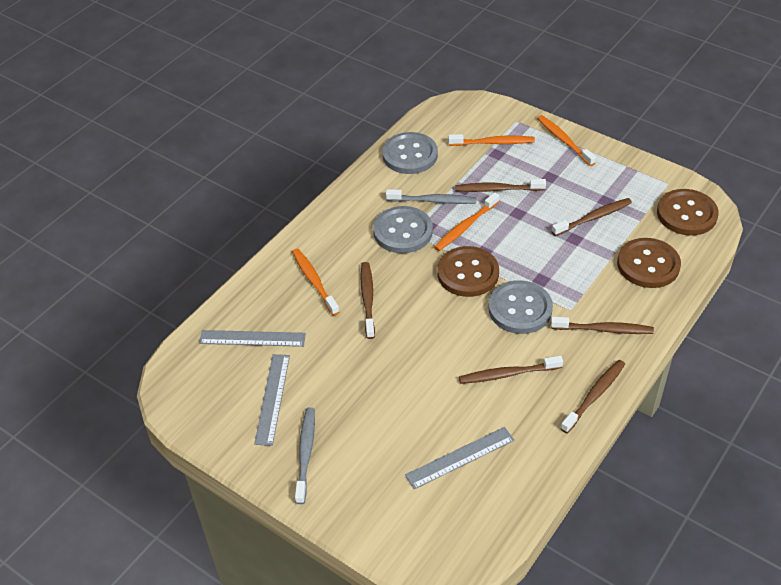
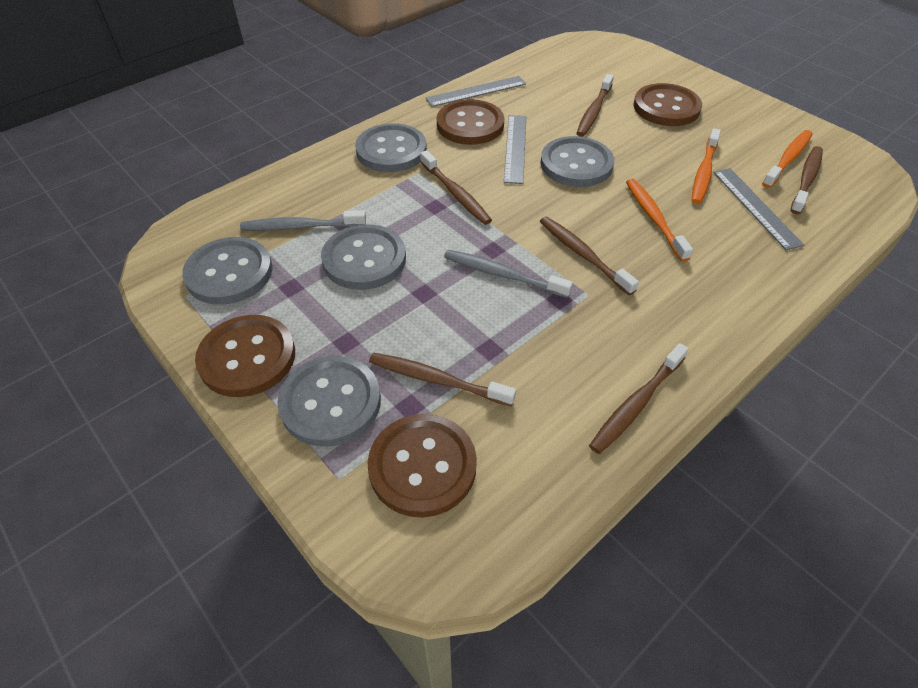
brown button: [437,246,499,297] [617,238,681,288] [657,189,719,235] = 3 -> [195,315,295,397] [368,414,477,518] [437,99,504,145] [633,83,702,126] = 4
grey button: [373,206,433,253] [382,132,438,174] [488,280,553,334] = 3 -> [182,237,273,305] [277,356,381,447] [321,224,406,290] [355,123,427,172] [540,136,614,187] = 5
orange toothbrush: [292,249,339,315] [434,192,499,251] [448,134,535,146] [537,115,596,166] = 4 -> [626,179,693,262] [692,128,721,204] [762,130,812,188] = 3

